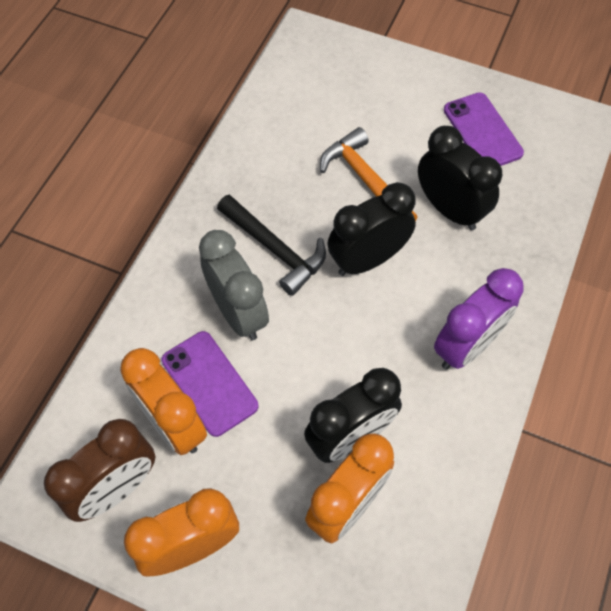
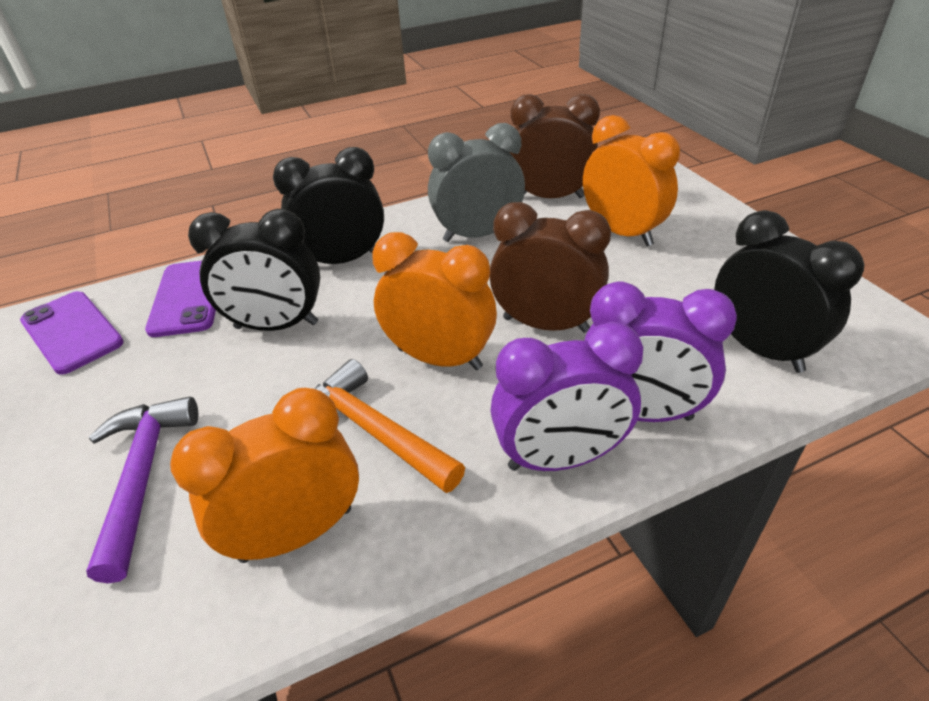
black hammer: [217,194,326,296] = 1 -> none = 0
brown clock: [44,419,155,522] = 1 -> [490,202,611,333] [509,94,600,198] = 2
purple clock: [434,268,524,370] = 1 -> [490,322,643,471] [584,281,737,422] = 2
purple hammer: none = 0 -> [86,397,198,583] = 1

